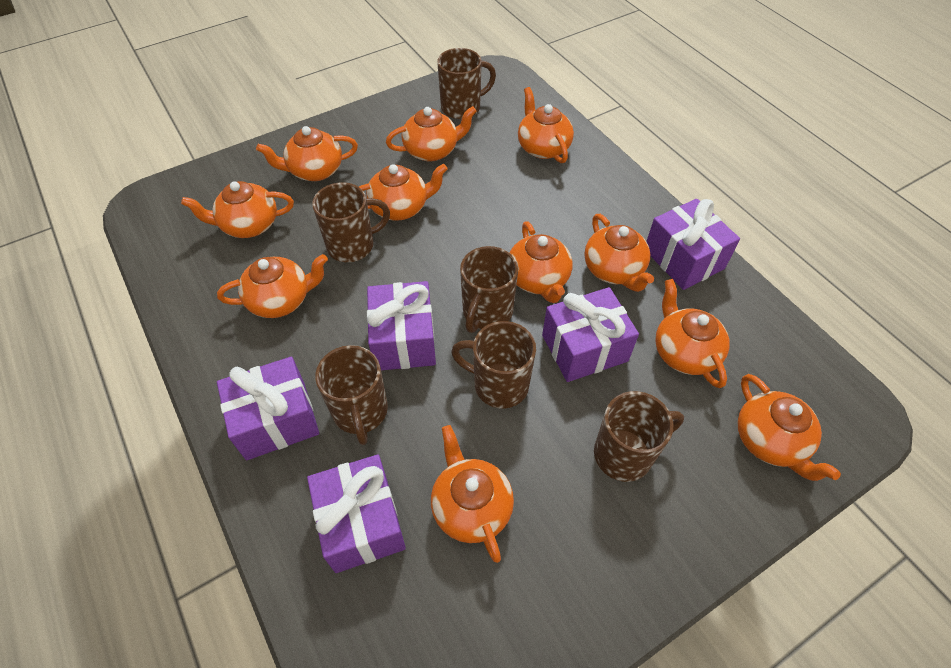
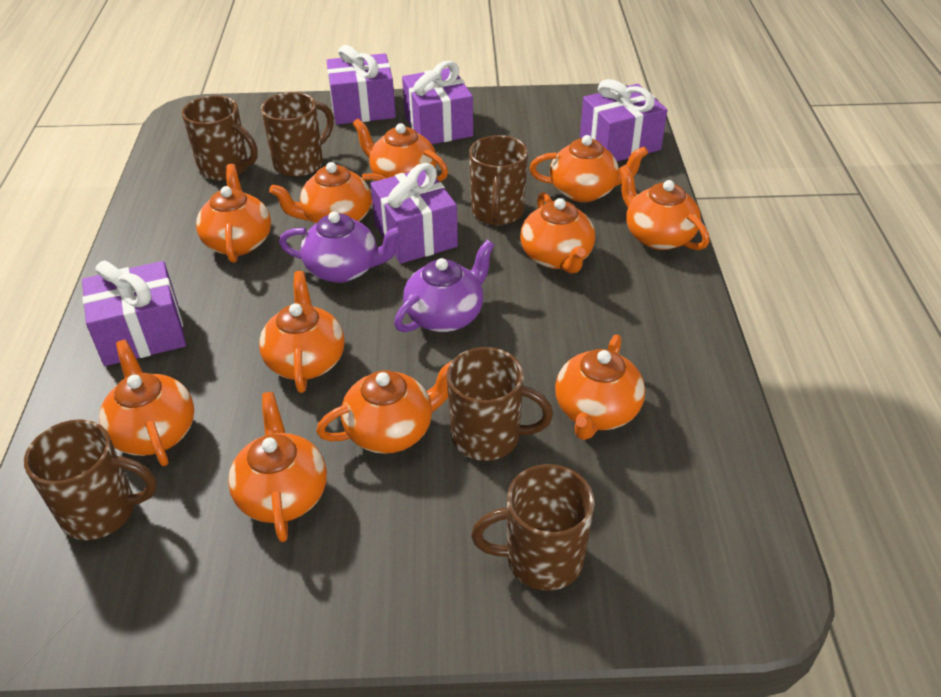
purple teapot: none = 0 -> [279,211,403,283] [394,240,494,332] = 2

